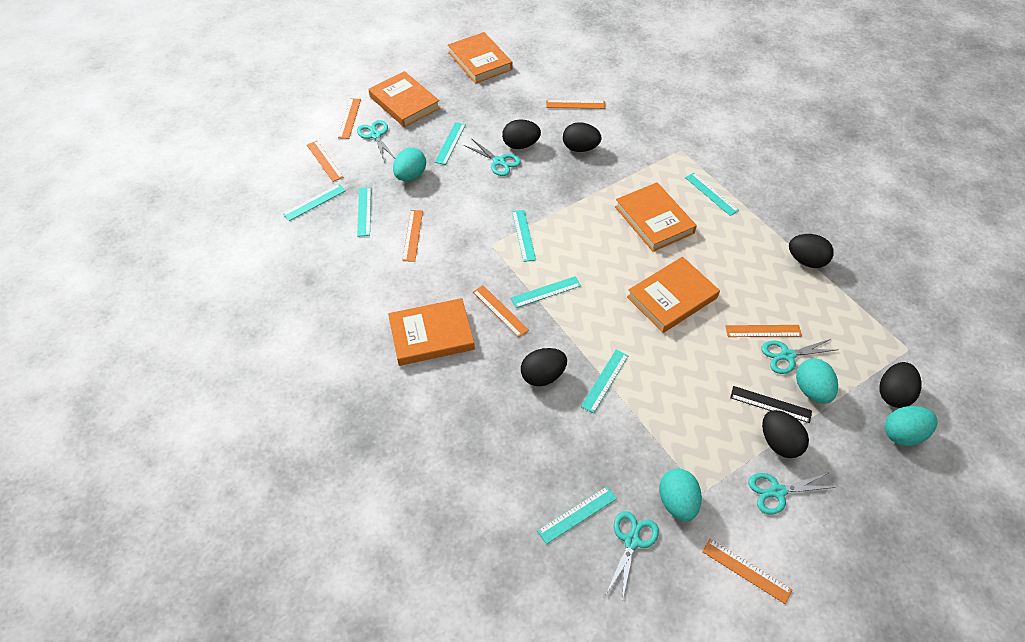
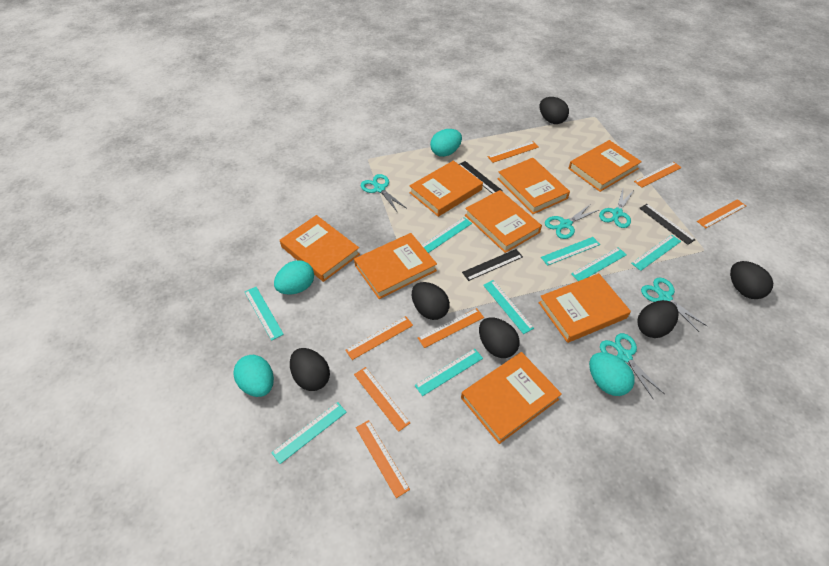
black ruler: [730,386,812,423] = 1 -> [459,161,503,194] [462,249,523,281] [639,204,696,245] = 3
orange book: [369,71,440,127] [388,298,475,366] [448,32,512,84] [615,182,697,252] [627,257,720,333] = 5 -> [280,215,360,282] [354,233,437,299] [409,161,483,217] [461,352,562,444] [465,190,542,253] [497,158,570,214] [538,273,631,343] [568,140,642,192] = 8

